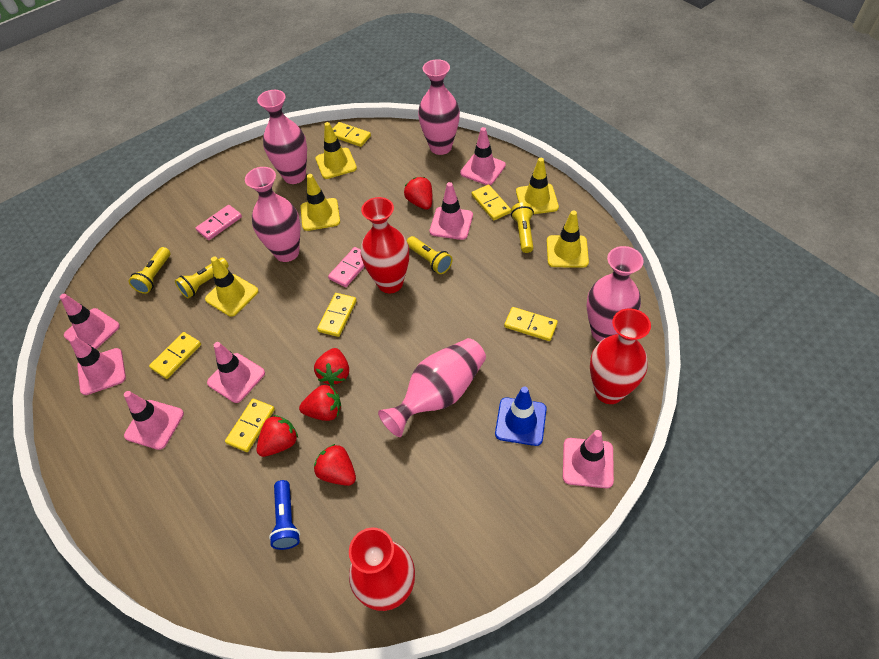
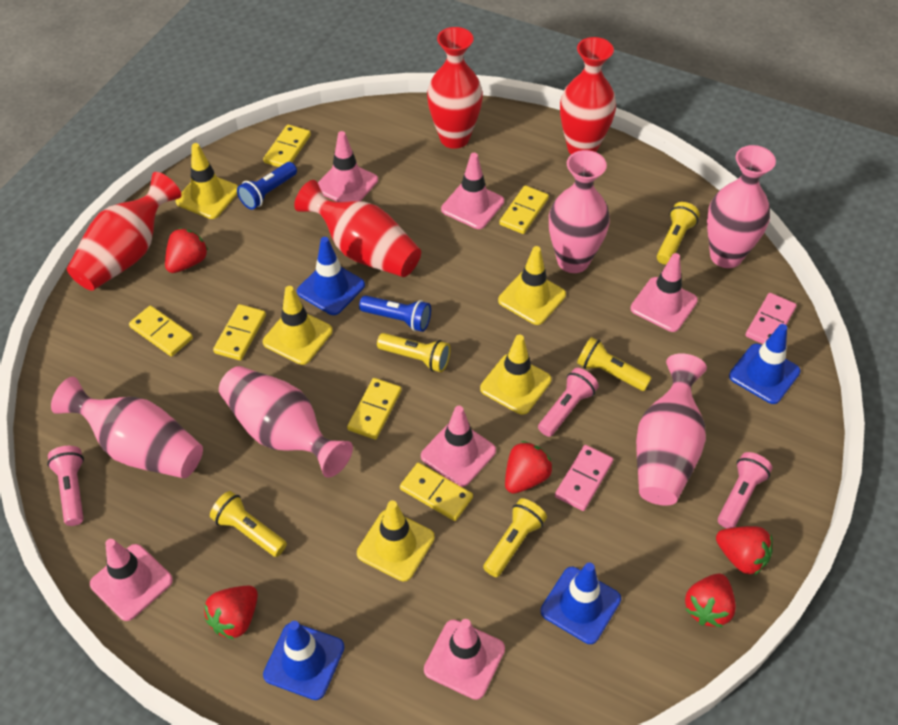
blue flashlight: [269,480,300,550] = 1 -> [237,162,297,210] [359,295,431,332] = 2
blue traffic cone: [495,387,547,446] = 1 -> [263,621,345,700] [297,237,365,315] [541,562,621,644] [729,324,801,404] = 4
pink flashlight: none = 0 -> [47,446,84,526] [538,368,599,437] [718,452,772,529] = 3
pink traffic cone: [60,294,120,349] [69,336,126,395] [124,391,184,450] [207,342,265,403] [430,182,473,240] [460,127,506,185] [563,430,614,488] = 7 -> [90,539,173,621] [318,131,378,202] [421,406,496,487] [424,619,505,700] [441,153,504,229] [630,253,698,332] = 6
red vase: [349,528,415,611] [361,197,409,293] [590,308,651,404] = 3 -> [67,172,181,291] [294,180,421,277] [427,27,483,149] [560,37,616,154] = 4
yellow flashlight: [129,247,170,294] [175,258,229,298] [407,236,452,274] [511,202,534,253] = 4 -> [210,491,287,557] [377,333,451,372] [483,498,547,577] [577,337,652,391] [657,202,700,265] = 5

